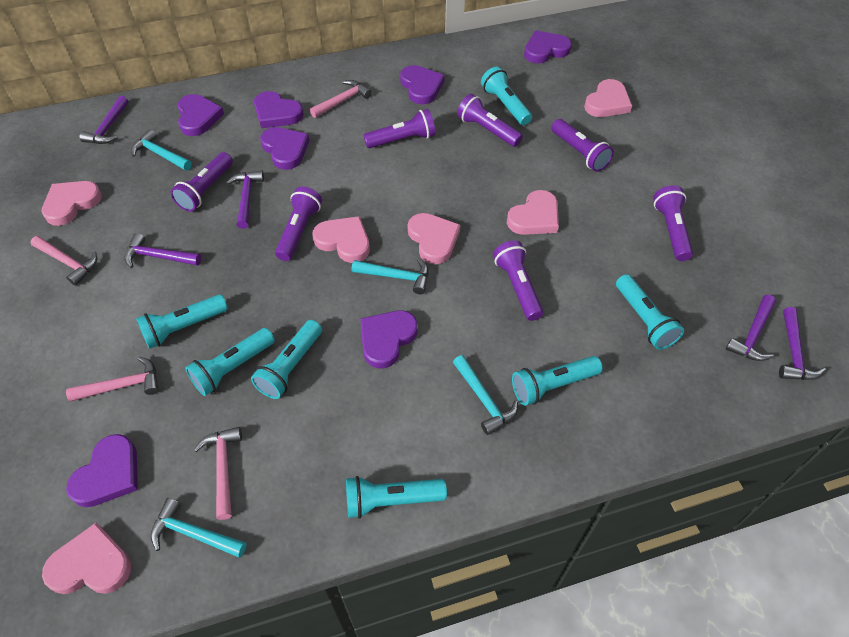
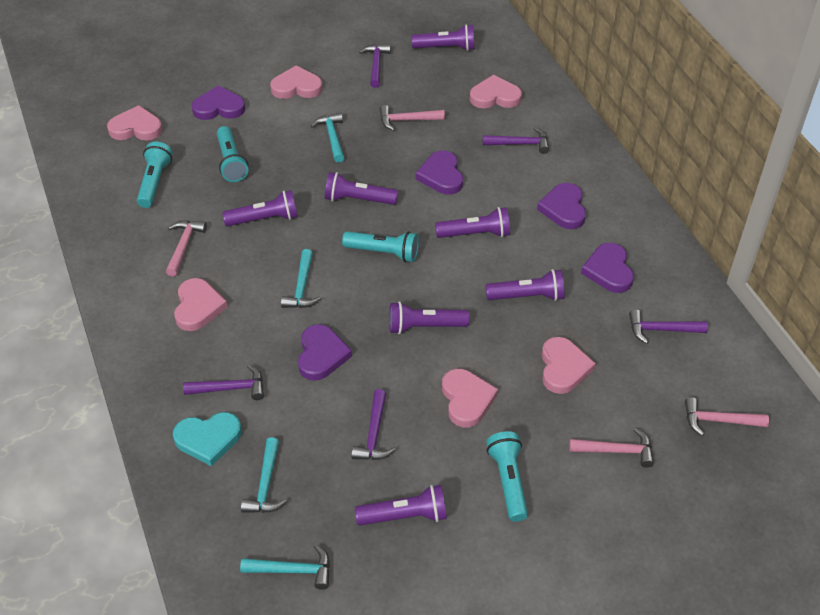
purple heart: [66,434,138,507] [177,94,224,136] [254,91,303,128] [260,127,309,170] [360,311,418,368] [400,65,445,104] [524,30,572,64] = 7 -> [191,85,245,120] [298,324,352,381] [416,150,463,195] [537,183,586,229] [581,243,634,293] = 5
turquoise flashlight: [136,294,228,349] [185,328,275,396] [251,320,322,399] [346,476,447,519] [481,67,532,125] [512,356,603,406] [616,274,684,350] = 7 -> [137,142,173,208] [217,126,248,182] [342,231,419,262] [486,431,528,522] = 4
turquoise heart: none = 0 -> [173,412,242,466] = 1

